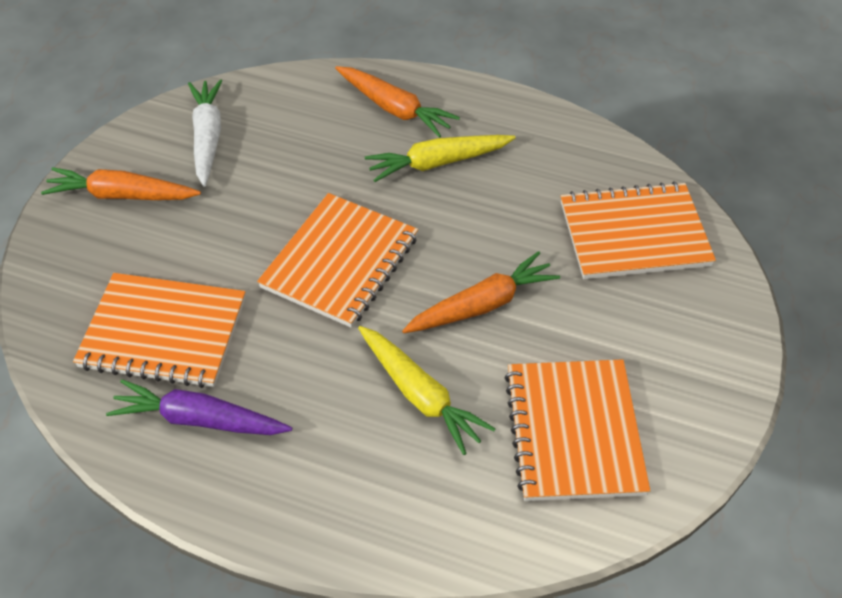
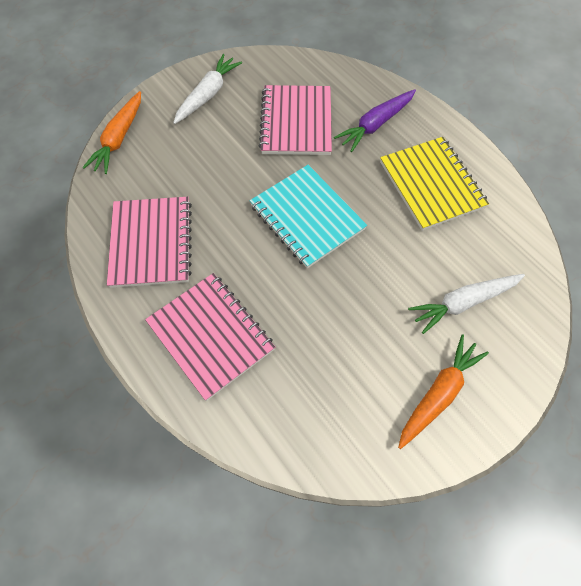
orange carrot: [41,167,201,200] [335,66,460,138] [402,251,560,333] = 3 -> [83,91,141,174] [398,334,489,449] = 2
orange notebook: [73,273,246,388] [257,193,418,328] [505,359,651,501] [561,181,716,279] = 4 -> none = 0
pink notebook: none = 0 -> [107,197,192,288] [145,273,275,401] [259,85,332,155] = 3
turquoise notebook: none = 0 -> [250,165,367,268] = 1
white carrot: [188,79,222,186] = 1 -> [173,54,242,124] [408,274,525,334] = 2
yellow carrot: [358,326,496,455] [365,135,515,182] = 2 -> none = 0
yellow notebook: none = 0 -> [380,137,489,231] = 1

